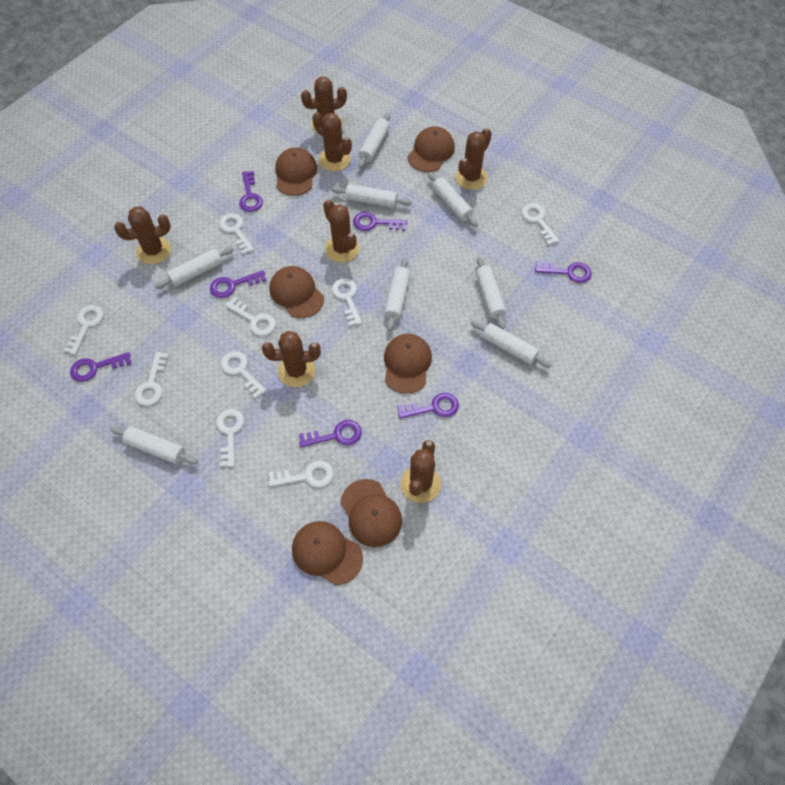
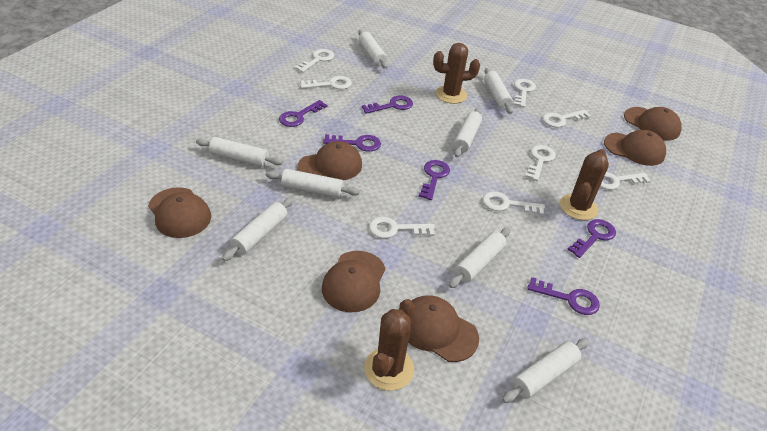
brown cactus: [114,207,171,264] [262,331,321,387] [301,77,347,133] [313,112,352,171] [323,199,359,262] [401,440,441,503] [455,128,492,190] = 7 -> [364,299,415,391] [433,43,480,104] [560,149,609,220] = 3
purple key: [70,352,131,382] [210,270,267,298] [239,171,263,212] [299,420,362,447] [353,212,407,231] [397,393,459,419] [535,261,592,283] = 7 -> [279,100,327,127] [323,134,381,152] [362,96,413,114] [419,160,450,200] [527,277,600,315] [567,219,616,258] = 6
white key: [63,305,103,355] [135,352,169,406] [216,409,244,467] [219,213,254,255] [221,351,267,399] [226,297,276,336] [268,461,333,488] [332,278,362,326] [521,203,559,245] = 9 -> [294,49,334,73] [300,76,352,89] [369,217,435,238] [482,191,545,215] [513,79,536,108] [525,145,556,181] [542,110,591,127] [600,172,651,190] = 8

